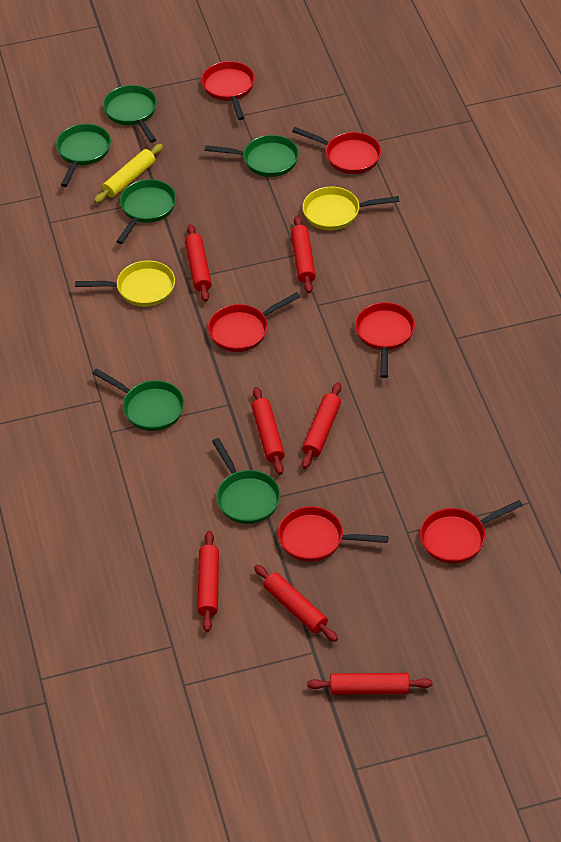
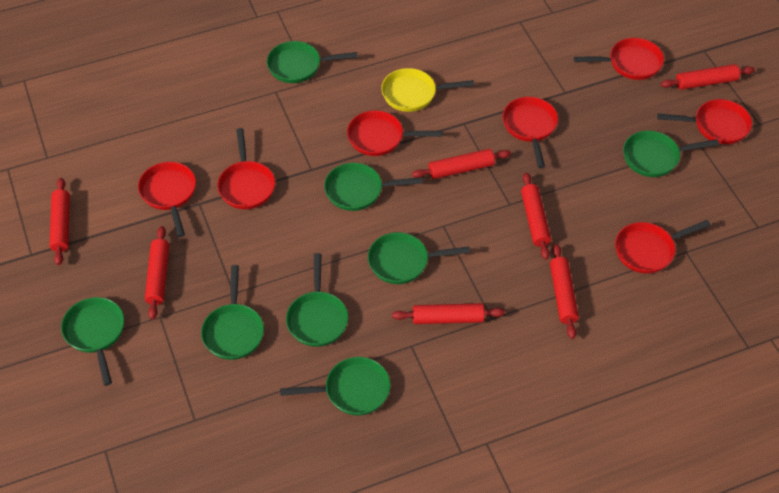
green pan: [56,124,111,187] [92,368,184,431] [103,85,157,143] [116,179,176,244] [204,135,299,177] [212,438,281,524] = 6 -> [61,297,124,386] [201,265,264,360] [267,41,358,83] [280,357,391,416] [286,253,348,347] [324,163,423,211] [368,232,470,284] [623,131,719,177] = 8
red pan: [201,61,255,120] [208,292,300,352] [278,506,388,562] [292,127,381,174] [355,302,415,378] [420,500,523,564] = 6 -> [138,162,196,237] [217,128,275,209] [347,111,442,156] [503,97,558,168] [574,38,664,80] [615,220,711,274] [657,99,752,144] = 7
yellow pan: [75,260,175,307] [303,187,399,230] = 2 -> [381,68,474,112] = 1
yellow rolling pin: [94,144,163,203] = 1 -> none = 0

